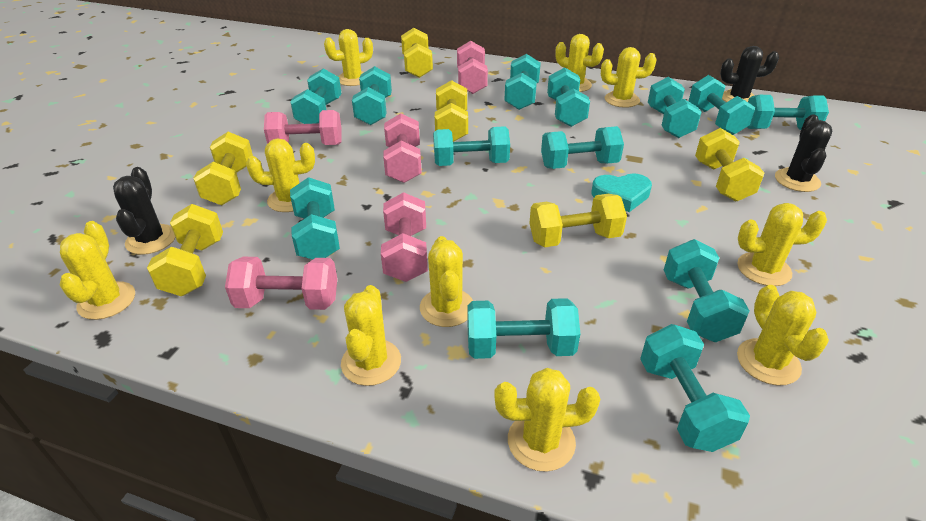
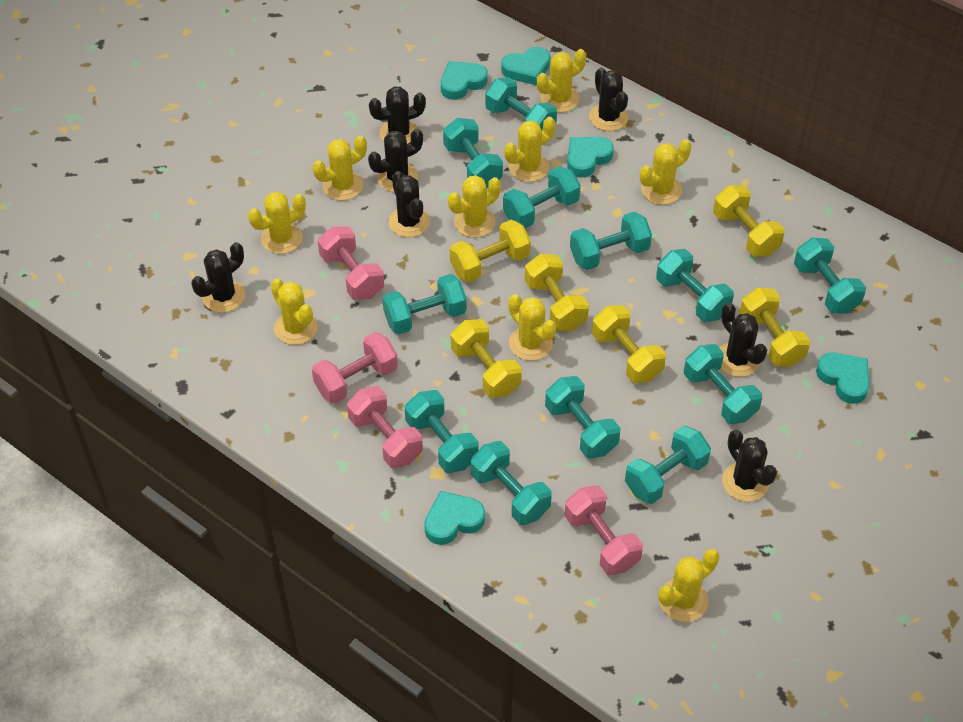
black cactus: [113,167,176,255] [720,46,779,102] [775,114,832,192] = 3 -> [191,242,245,313] [368,129,423,192] [369,86,426,144] [389,171,430,237] [589,68,628,131] [720,303,767,377] [722,430,777,502] = 7
pink dumbbell: [225,257,337,310] [264,110,342,145] [381,192,428,282] [383,113,422,183] [457,41,488,94] = 5 -> [312,332,398,403] [318,226,384,300] [347,386,423,468] [565,486,643,575] = 4
turquoise dumbbell: [290,68,342,124] [290,177,340,259] [352,66,392,125] [433,126,510,166] [467,298,580,359] [504,54,541,110] [541,126,624,169] [547,67,590,127] [640,324,750,452] [648,77,702,138] [664,239,749,342] [688,75,755,135] [747,95,829,130] = 13 -> [383,274,467,335] [405,390,478,473] [443,118,503,188] [471,441,552,525] [485,77,557,131] [503,166,581,228] [545,376,620,458] [570,211,652,270] [625,425,711,504] [656,249,734,322] [684,344,762,424] [794,237,866,314] = 12
turquoise heart: [591,173,652,212] = 1 -> [424,491,485,545] [441,61,488,100] [501,47,550,85] [567,137,614,178] [816,353,870,404] = 5
yellow cactus: [60,221,135,320] [246,139,315,212] [324,29,373,86] [341,285,401,386] [420,236,473,327] [494,368,600,472] [555,34,604,92] [601,47,657,108] [737,203,827,286] [737,285,829,385] = 10 -> [248,192,306,254] [271,279,318,345] [313,136,367,201] [448,175,501,238] [505,117,555,182] [508,294,556,361] [537,49,586,112] [640,139,691,205] [658,549,719,622] = 9

